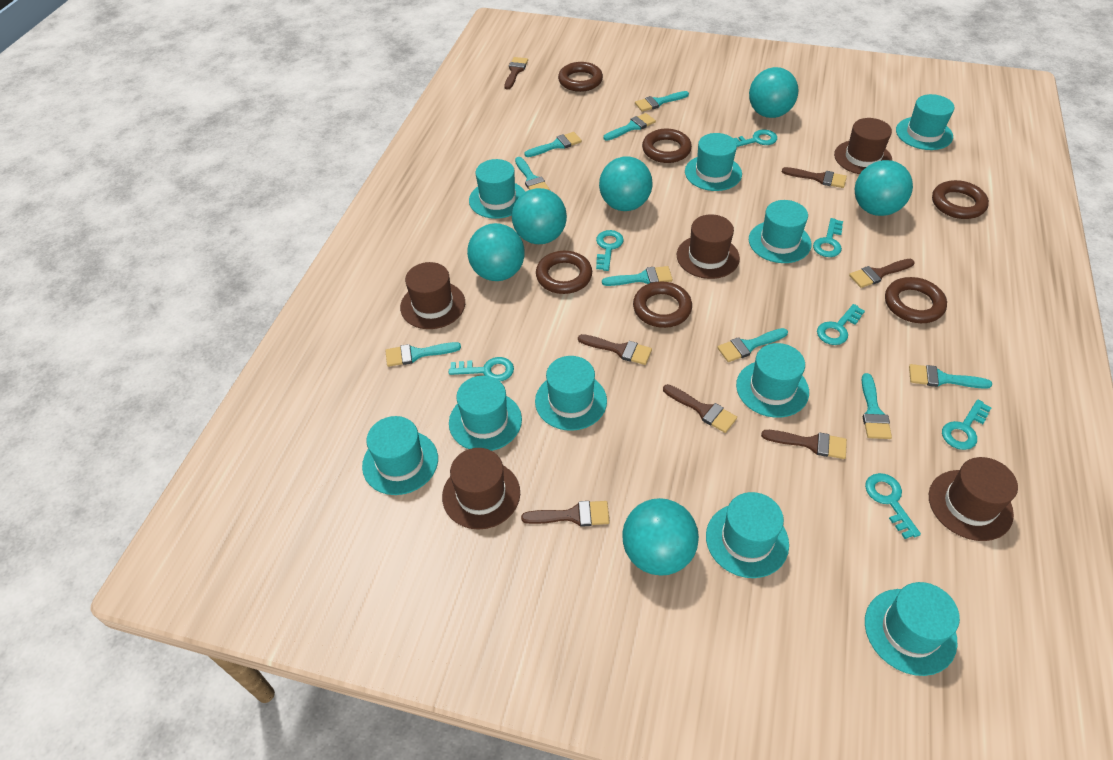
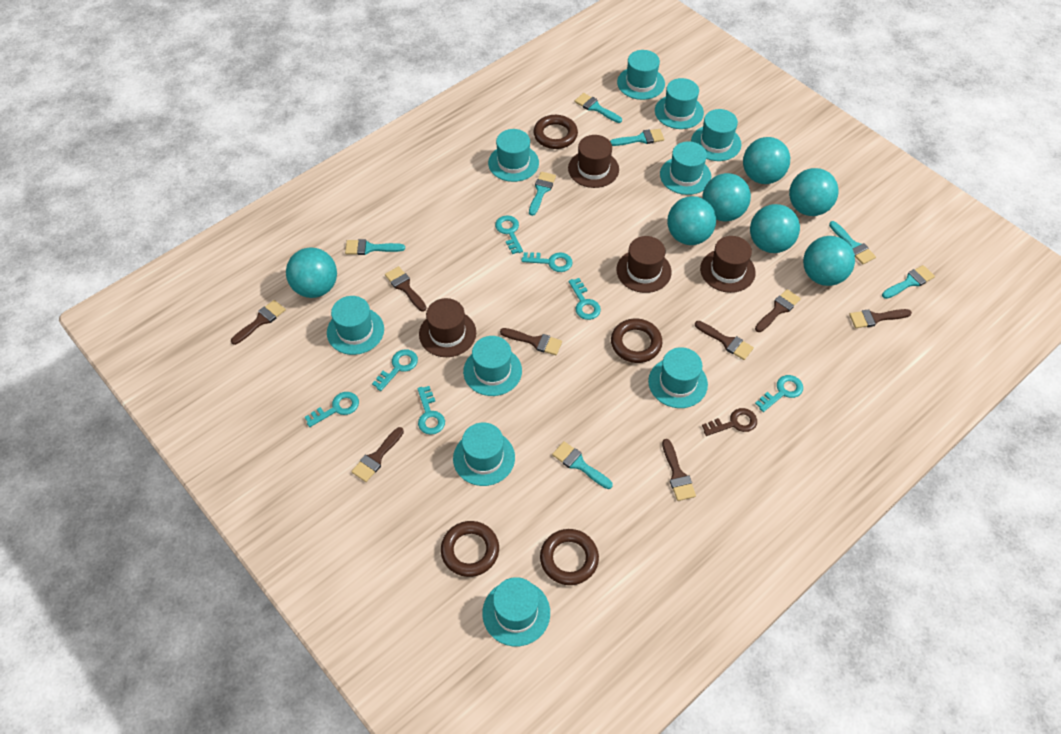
brown brush: [504,57,528,89] [521,501,610,527] [578,334,652,365] [663,384,737,433] [761,430,847,459] [782,167,847,188] [849,259,914,288] = 7 -> [231,300,286,345] [351,427,404,482] [385,266,427,311] [500,328,562,355] [662,439,696,501] [695,321,754,360] [755,289,801,332] [849,309,912,328] = 8
brown hat: [400,262,465,329] [442,448,520,530] [677,214,740,279] [834,118,892,174] [929,457,1018,541] = 5 -> [419,298,476,357] [568,135,619,188] [617,236,672,293] [700,236,756,293] = 4
brown key: none = 0 -> [702,408,757,436] = 1
brown ring: [536,251,592,294] [558,62,603,92] [633,282,692,328] [642,129,692,163] [885,277,947,323] [932,180,989,219] = 6 -> [441,521,499,577] [533,115,578,149] [540,529,599,585] [611,318,662,363] = 4
turquoise ball: [467,223,525,281] [512,188,567,244] [599,156,652,211] [622,498,699,576] [749,67,798,118] [855,160,913,216] = 6 -> [286,248,337,298] [667,196,716,245] [703,173,751,221] [743,137,790,184] [750,204,800,253] [789,168,838,216] [803,236,855,286] = 7
turquoise brush: [385,342,461,367] [515,157,550,190] [524,132,582,157] [602,266,673,286] [604,113,656,141] [635,91,689,112] [717,328,788,362] [861,373,892,439] [909,364,992,389] = 9 -> [345,239,405,255] [529,172,556,216] [552,441,613,489] [575,93,622,123] [610,129,664,146] [829,221,876,265] [882,265,935,299] = 7

